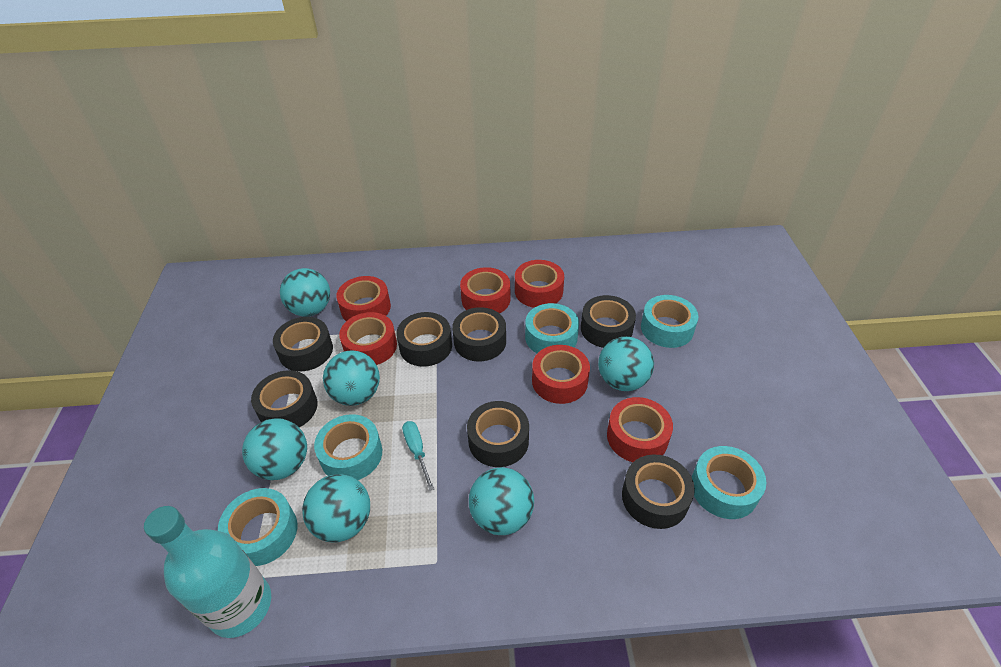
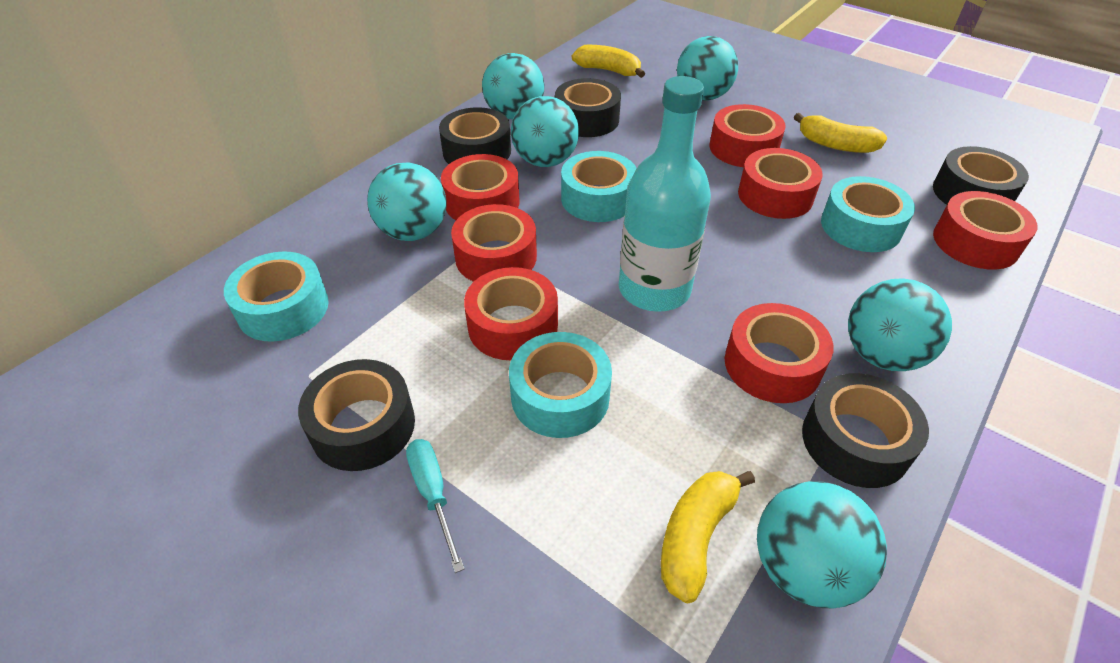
black tape: [251,370,318,427] [273,317,333,371] [396,312,452,367] [452,307,506,362] [467,401,529,467] [581,295,636,348] [622,454,695,529] = 7 -> [298,359,415,471] [439,107,511,164] [555,78,621,137] [802,373,929,488] [933,146,1029,205] = 5
red tape: [336,276,391,321] [339,312,397,365] [460,267,510,313] [515,260,564,308] [532,345,590,404] [607,397,673,462] = 6 -> [441,154,519,220] [451,204,537,282] [464,267,558,360] [710,104,786,167] [725,303,834,403] [738,148,823,219] [933,191,1038,270] = 7
turquoise tape: [218,488,298,566] [314,414,382,480] [525,303,579,353] [641,295,698,348] [692,446,766,519] = 5 -> [224,252,329,342] [509,332,612,438] [561,151,637,222] [821,176,915,252] = 4
yellow banana: none = 0 -> [572,45,645,78] [661,471,755,603] [794,113,887,153] = 3

